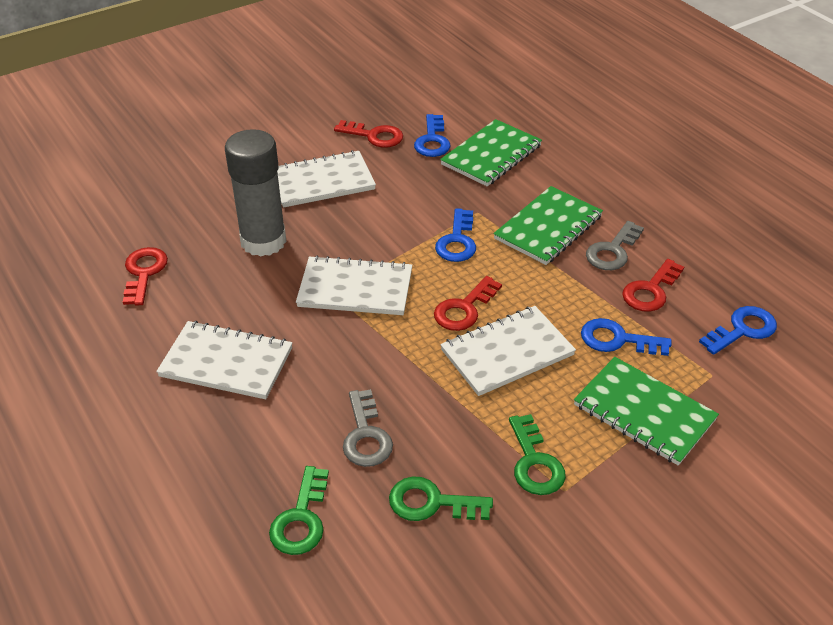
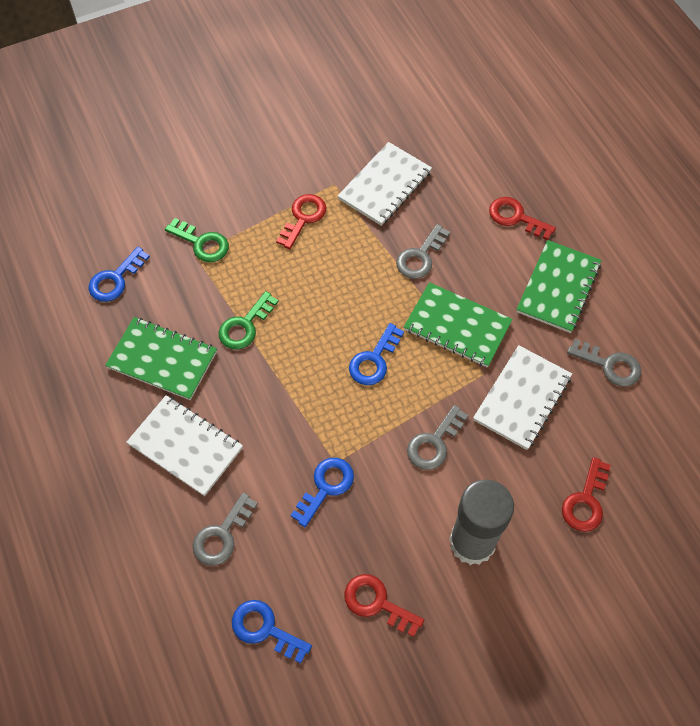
green key: [269,466,329,555] [389,477,493,521] [509,414,566,495] = 3 -> [165,218,229,262] [218,291,278,349] = 2
grey key: [343,389,393,467] [586,221,644,270] = 2 -> [193,493,258,566] [396,224,450,279] [407,405,469,470] [567,339,641,387] = 4
white notebook: [156,321,293,399] [277,150,376,208] [296,255,412,315] [440,306,576,396] = 4 -> [126,395,243,496] [338,142,432,226] [473,345,572,450] = 3

